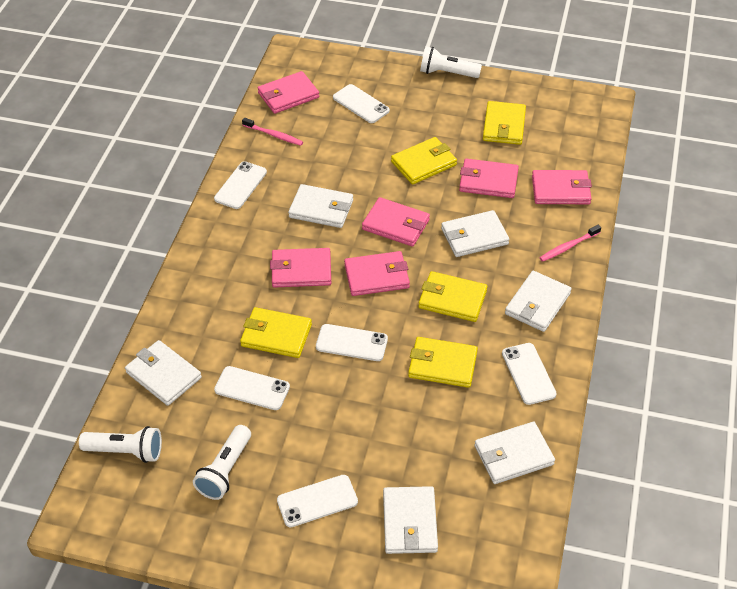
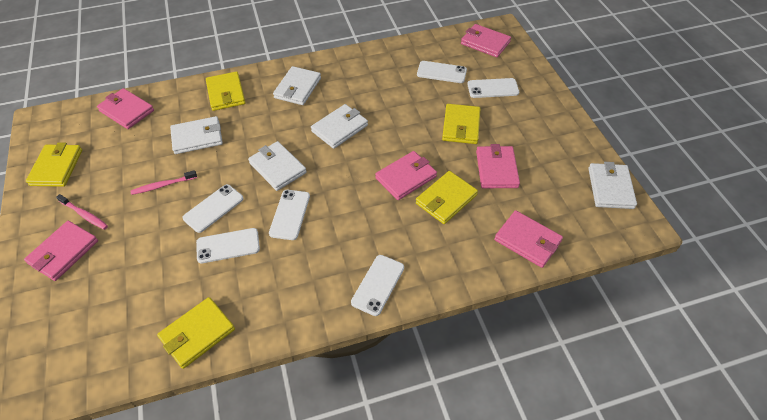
white flashlight: [79,426,162,463] [193,425,251,500] [420,46,482,78] = 3 -> none = 0
white wallet: [125,340,202,406] [288,184,353,228] [383,486,438,554] [441,210,509,257] [474,422,555,484] [505,271,571,332] = 6 -> [170,116,223,154] [248,141,307,191] [273,66,321,105] [311,104,368,149] [588,162,637,209] = 5

